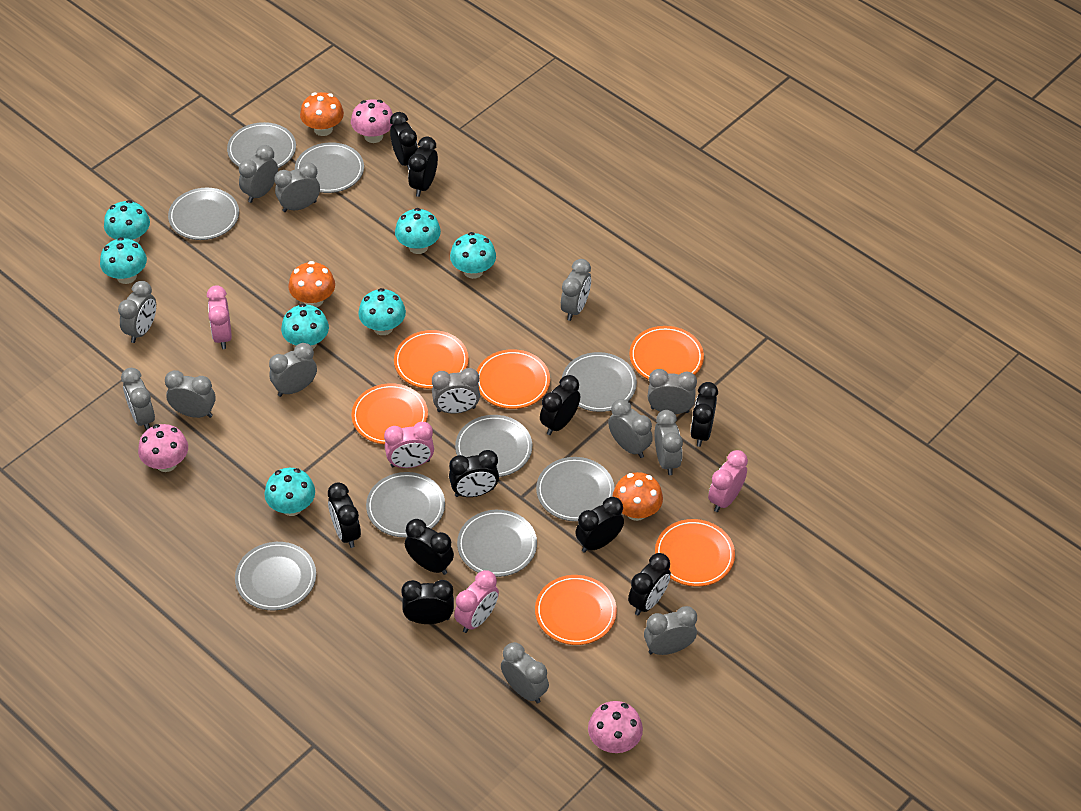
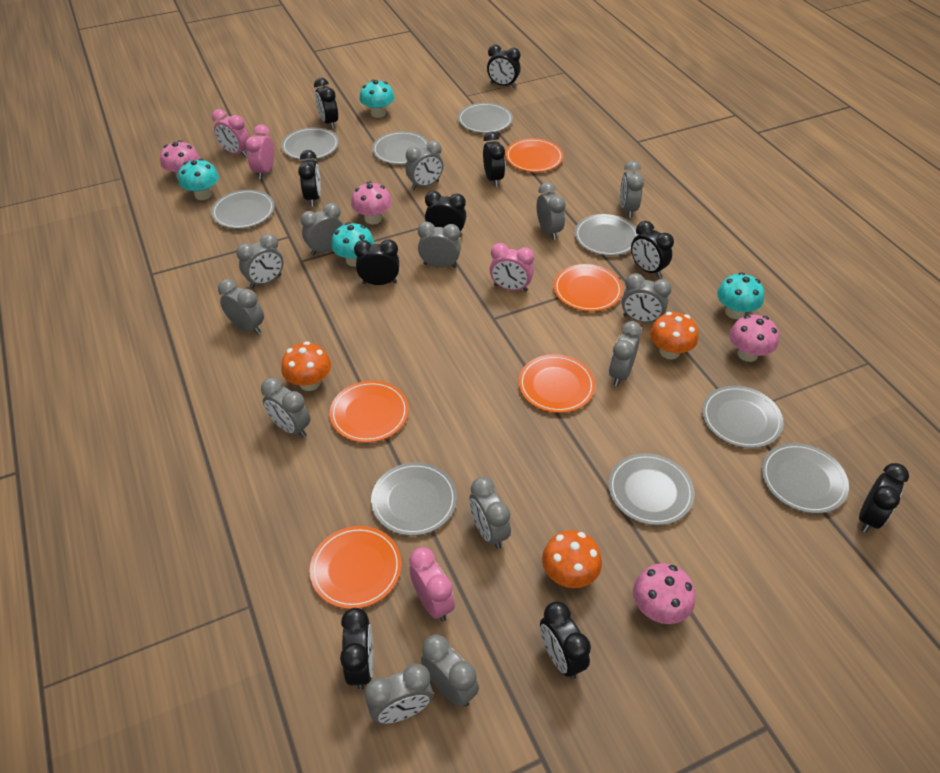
orange plate: [351,383,428,444] [394,330,469,389] [477,349,550,409] [535,575,617,645] [629,326,704,380] [655,519,735,587] = 6 -> [310,526,402,609] [330,381,409,443] [505,138,563,172] [519,354,595,413] [554,264,623,312] = 5
pink mushroom: [138,424,188,472] [351,99,393,143] [588,701,643,753] = 3 -> [160,140,200,180] [351,182,392,224] [633,563,695,624] [729,315,779,362] = 4
turquoise mushroom: [100,237,147,284] [104,200,150,243] [264,468,315,516] [281,304,329,349] [358,288,406,335] [395,208,441,254] [450,232,496,279] = 7 -> [178,158,219,200] [331,222,374,267] [359,80,395,118] [717,272,764,319] = 4

